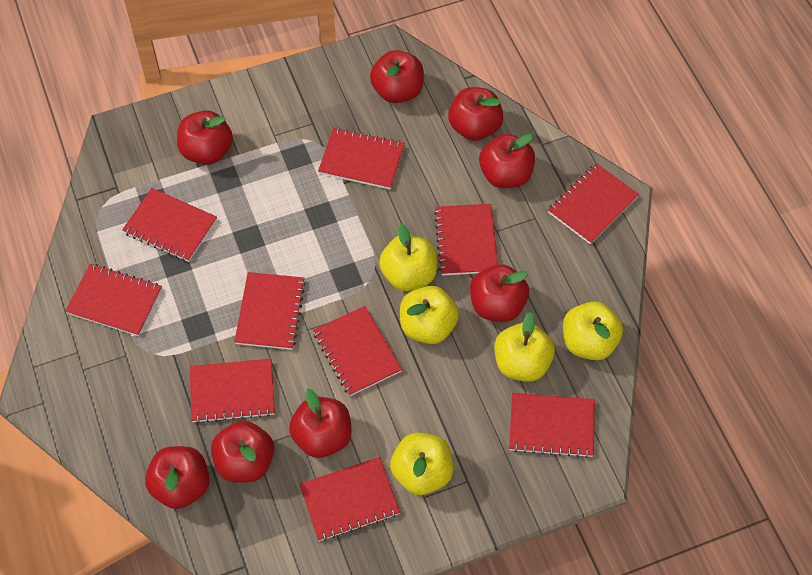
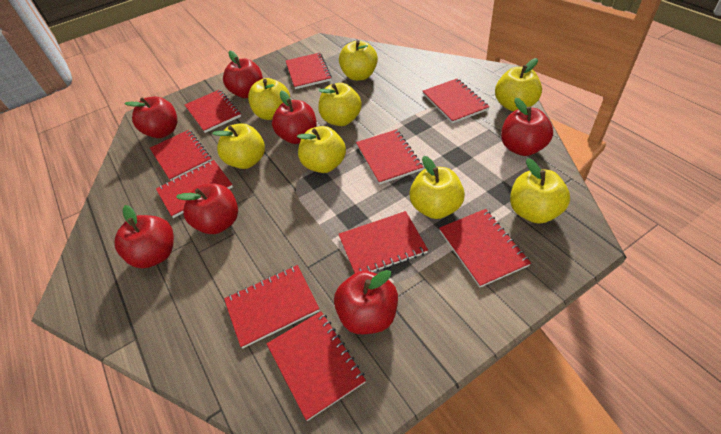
red apple: [145,446,210,509] [177,110,233,165] [211,421,274,482] [289,389,352,458] [370,50,424,103] [448,87,503,141] [470,264,529,322] [479,133,535,188] = 8 -> [114,205,174,268] [124,96,177,138] [176,183,238,234] [223,51,263,98] [272,91,317,144] [334,270,398,334] [501,98,553,156] = 7
yellow apple: [379,224,437,291] [390,433,453,495] [400,286,459,344] [494,312,555,382] [563,301,623,360] = 5 -> [212,123,265,169] [248,78,290,120] [297,126,346,173] [318,83,362,126] [339,40,378,81] [409,156,465,219] [495,58,542,111] [510,158,570,224] = 8

